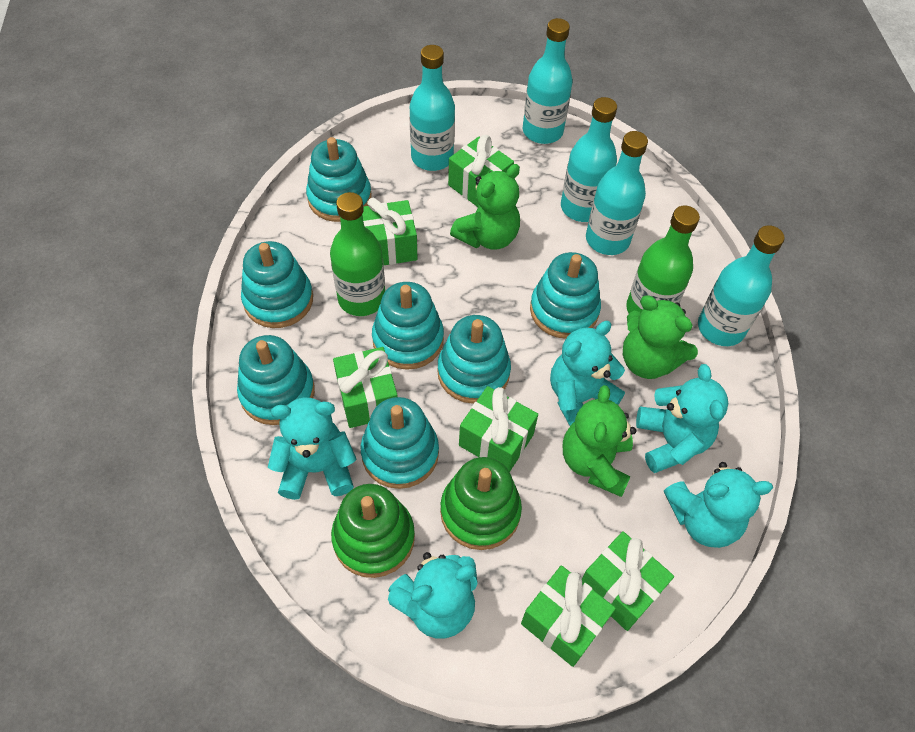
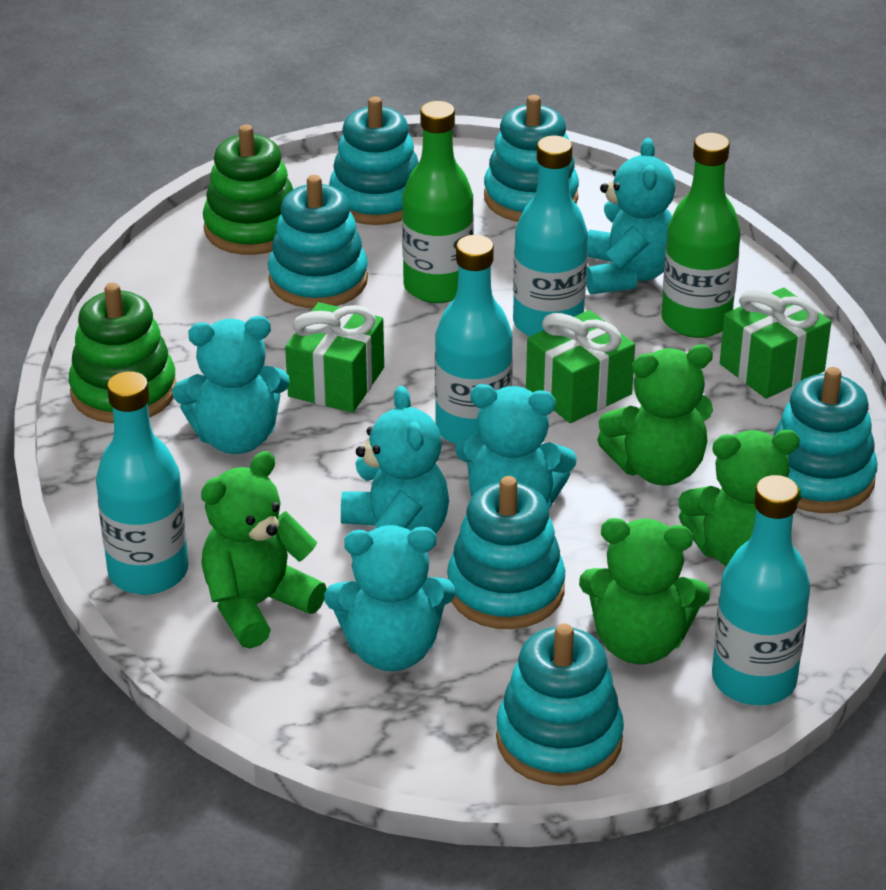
green gift: [333,347,398,428] [362,198,418,265] [448,135,514,207] [459,386,538,472] [521,565,616,667] [582,531,674,631] = 6 -> [285,302,384,413] [526,310,635,423] [720,287,831,399] = 3
green teddy bear: [450,164,520,249] [563,385,636,497] [623,295,698,379] = 3 -> [201,451,327,649] [579,518,710,664] [597,345,713,486] [678,430,801,567] = 4
turquoise bottle: [410,45,455,171] [523,18,573,144] [561,97,617,222] [586,131,648,255] [698,225,785,346] = 5 -> [96,371,189,595] [435,235,513,444] [513,136,588,336] [712,475,810,706] = 4
turquoise stacking toy: [237,335,315,425] [241,241,313,328] [306,137,371,222] [361,397,439,489] [372,282,444,370] [437,315,511,404] [530,252,601,339] = 7 -> [268,175,368,308] [329,97,419,225] [447,476,565,629] [484,95,579,222] [496,624,624,786] [773,367,878,513] = 6

